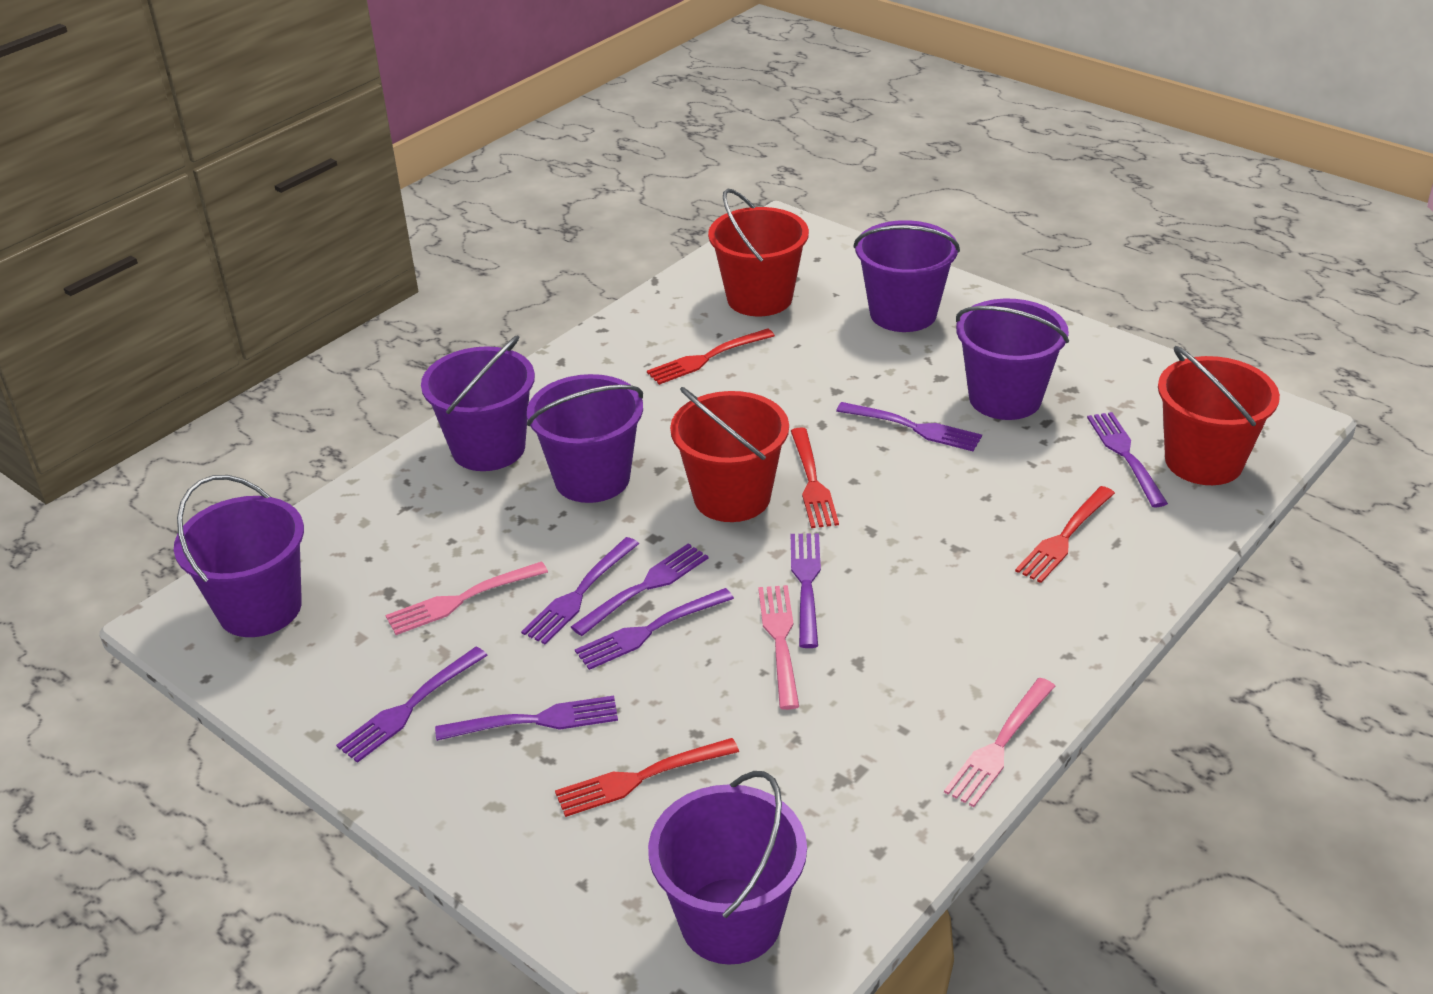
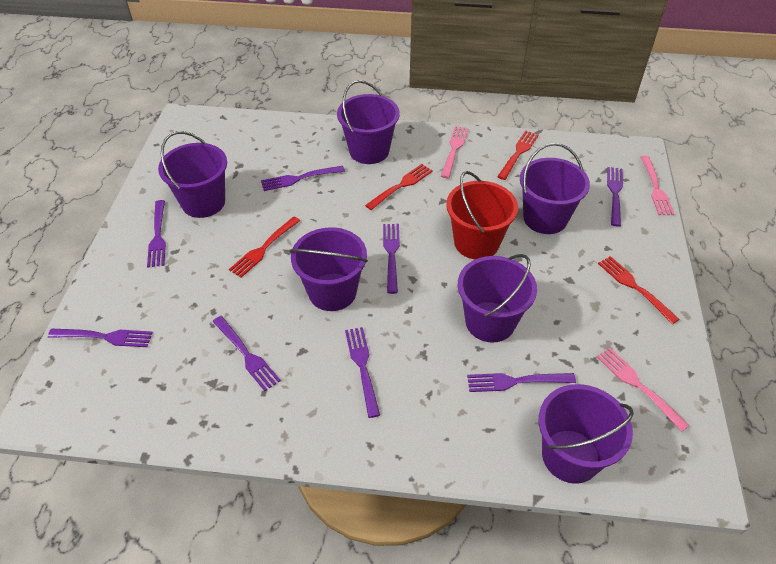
red bucket: [670,387,789,522] [708,189,809,316] [1158,346,1280,485] = 3 -> [446,171,518,259] = 1

